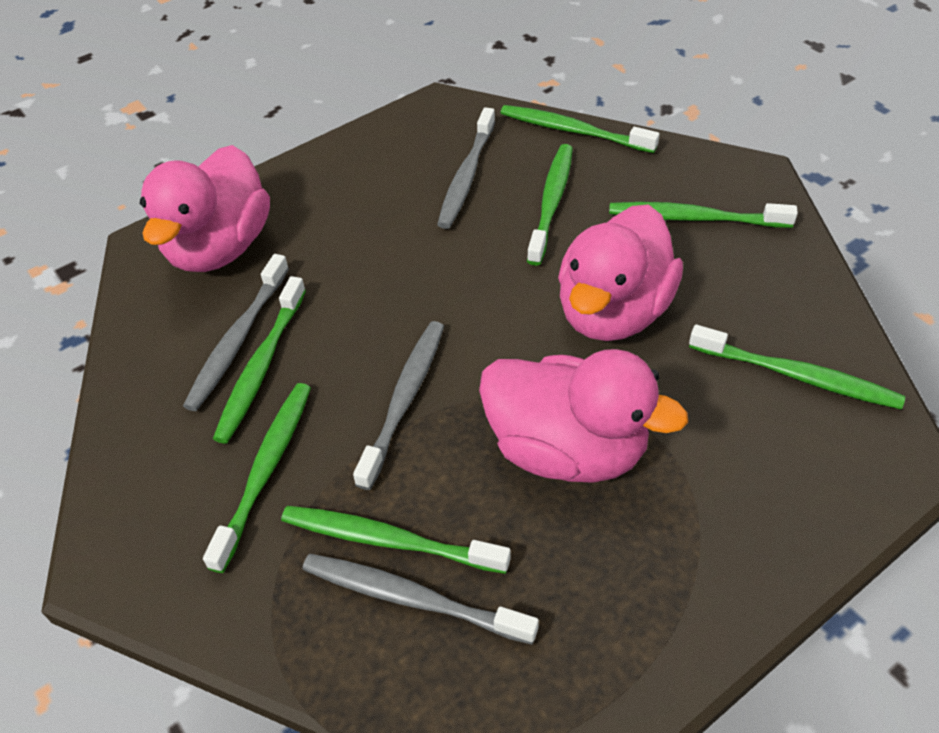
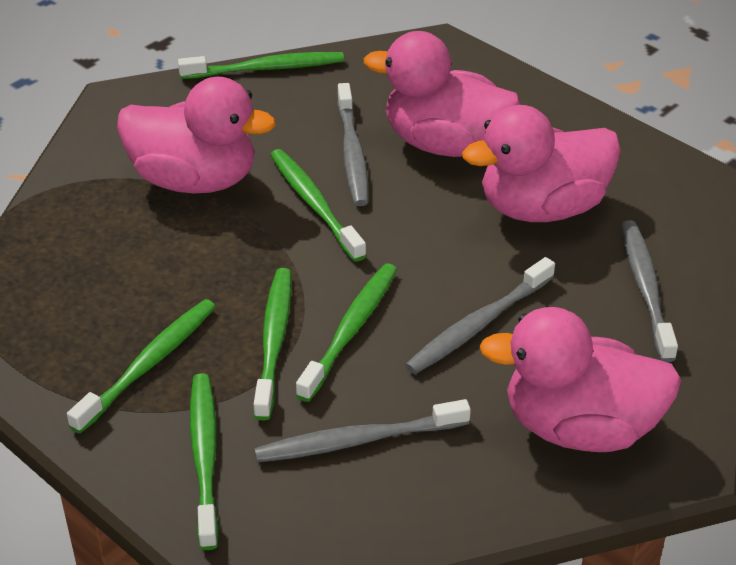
green toothbrush: [203,383,311,573] [213,276,306,444] [281,506,511,574] [500,105,660,153] [527,144,573,266] [609,202,798,228] [689,325,905,409] = 7 -> [67,299,216,434] [178,52,344,79] [190,373,219,550] [254,268,291,420] [270,149,367,262] [296,263,397,402] = 6
pink duck: [140,145,270,272] [479,349,688,483] [558,204,683,341] = 3 -> [117,77,276,194] [364,31,520,157] [462,105,621,222] [479,307,682,452] = 4

